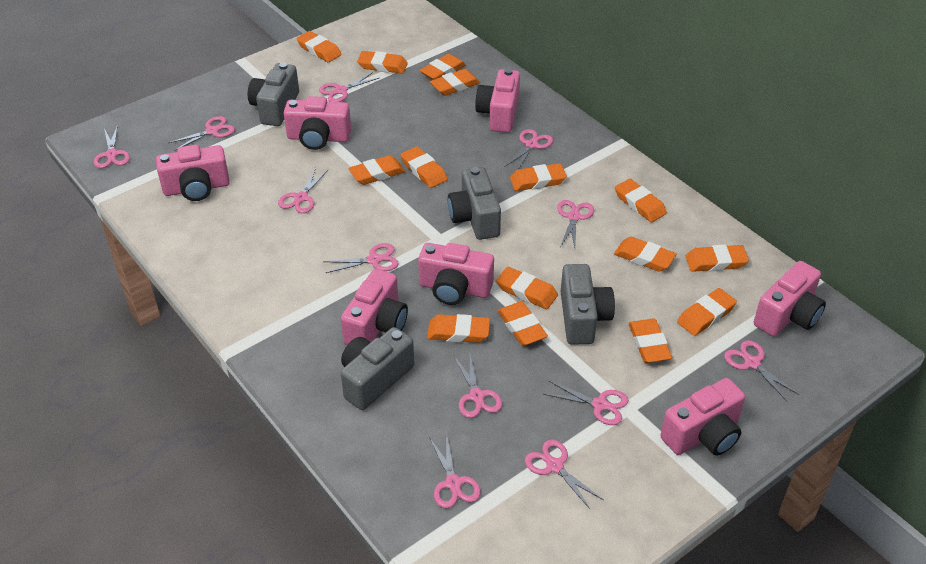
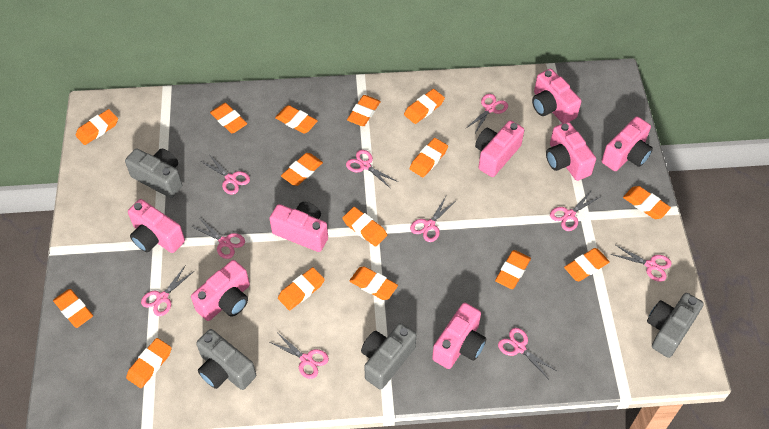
pink camera: [156,145,230,201] [284,96,351,150] [341,269,408,345] [418,243,494,305] [475,68,520,133] [660,378,745,456] [754,261,826,336] = 7 -> [128,199,185,253] [191,260,250,321] [269,202,328,252] [432,303,486,369] [475,120,524,177] [532,69,581,123] [546,122,596,181] [602,116,653,171] = 8
pink scissors: [94,125,130,168] [169,116,235,151] [278,167,328,213] [319,72,379,102] [323,243,399,273] [429,433,481,508] [454,354,502,418] [505,129,553,169] [525,440,603,510] [543,381,629,425] [557,200,594,248] [724,340,799,401] = 12 -> [141,266,194,316] [191,219,245,259] [202,154,250,195] [270,333,329,379] [346,150,398,189] [410,197,456,242] [465,94,508,133] [498,328,556,378] [550,190,600,231] [611,245,672,282] = 10

